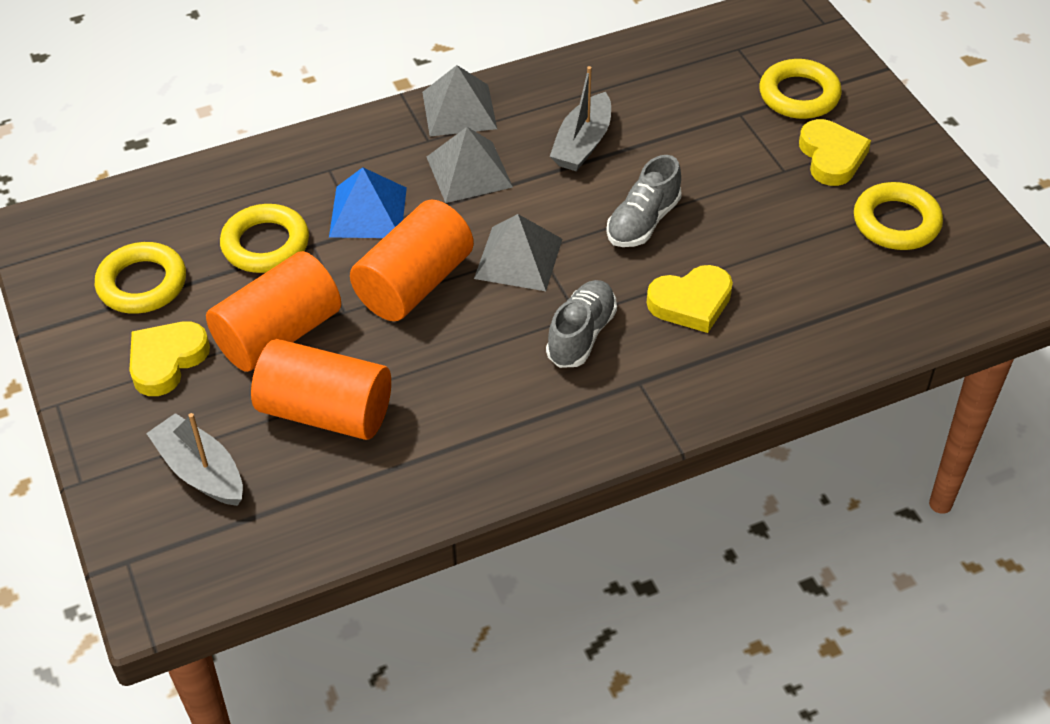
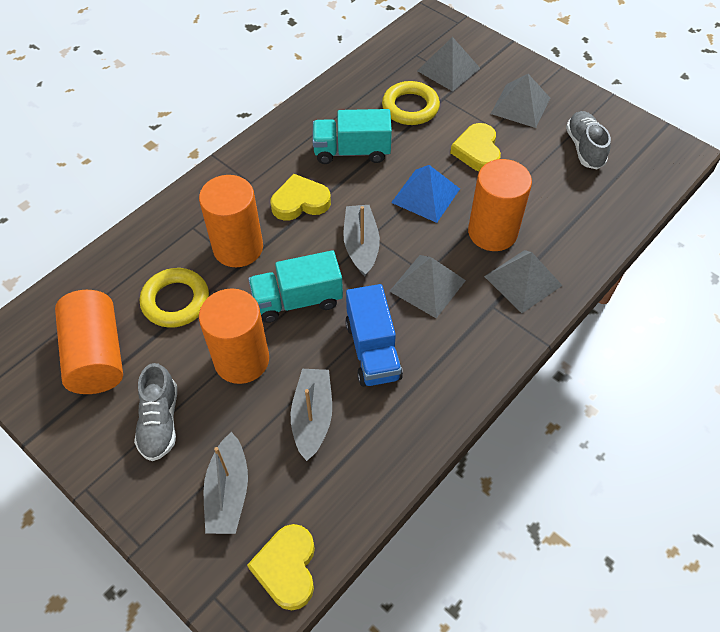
blue truck: none = 0 -> [345,284,403,387] = 1
grey boat: [146,413,243,506] [550,66,611,171] = 2 -> [204,432,248,534] [291,369,332,461] [343,205,380,276] = 3
grey pyramid: [422,65,497,136] [427,127,513,203] [474,214,562,291] = 3 -> [389,255,466,318] [417,37,480,92] [484,250,563,313] [491,74,550,128] = 4
orange cylinder: [206,251,341,372] [251,339,391,440] [350,200,474,321] = 3 -> [55,290,123,394] [199,175,263,267] [199,289,269,384] [468,159,532,251] = 4
turquoise truck: none = 0 -> [248,250,343,323] [313,109,392,164] = 2
yellow ring: [95,242,186,314] [220,204,309,273] [759,59,842,119] [854,182,943,250] = 4 -> [140,268,209,328] [382,81,440,125] = 2

